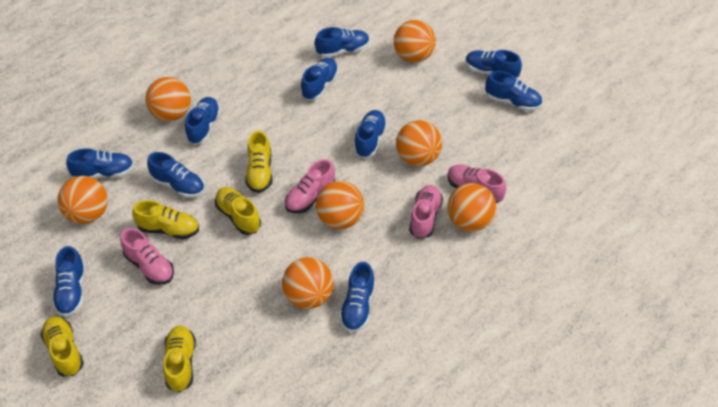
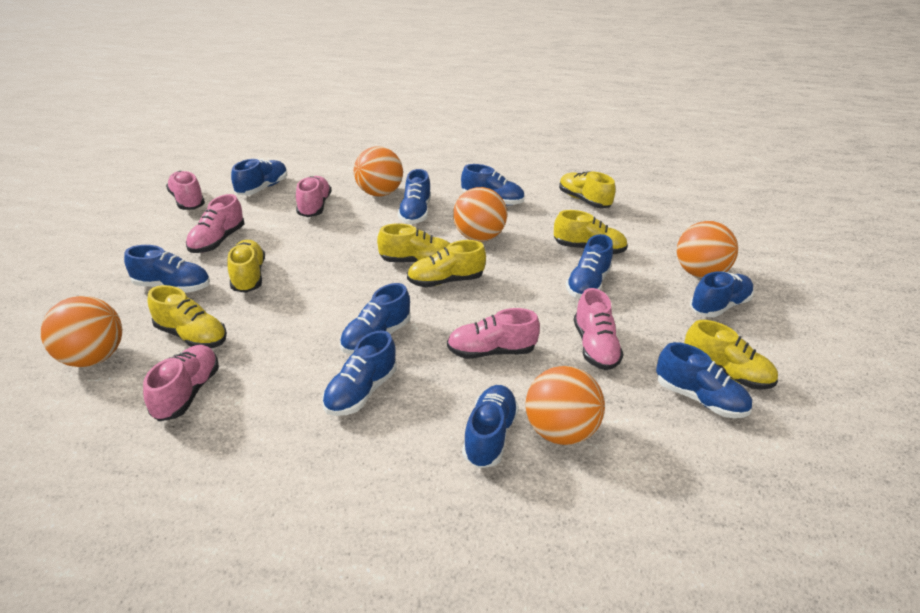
orange ball: [58,176,108,224] [145,77,191,121] [282,257,334,309] [316,181,364,229] [394,20,436,63] [396,120,442,166] [448,183,496,232] = 7 -> [41,296,122,367] [354,147,403,196] [453,187,507,242] [526,366,605,445] [677,221,738,278] = 5
pink shoe: [120,228,174,285] [285,159,335,213] [409,185,443,239] [447,165,506,203] = 4 -> [143,345,219,421] [166,171,205,210] [186,194,244,253] [296,176,331,217] [447,308,540,359] [574,288,624,370] = 6
yellow shoe: [40,316,84,377] [132,200,199,239] [163,325,196,392] [215,187,261,235] [245,131,272,193] = 5 -> [148,285,227,348] [227,240,265,293] [377,223,450,262] [407,240,486,287] [554,210,628,254] [559,171,615,208] [684,320,778,390] = 7

